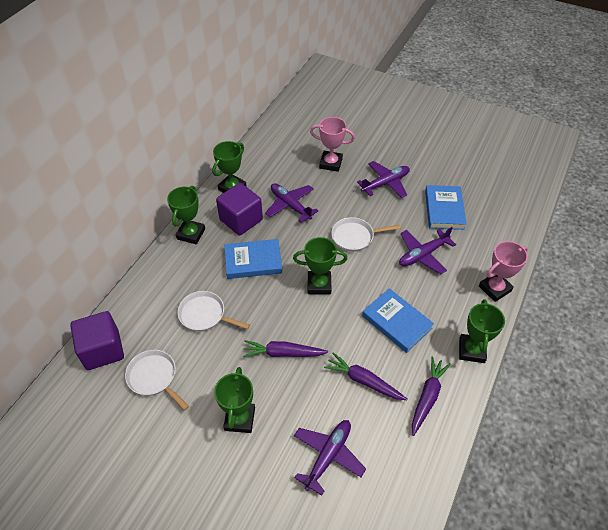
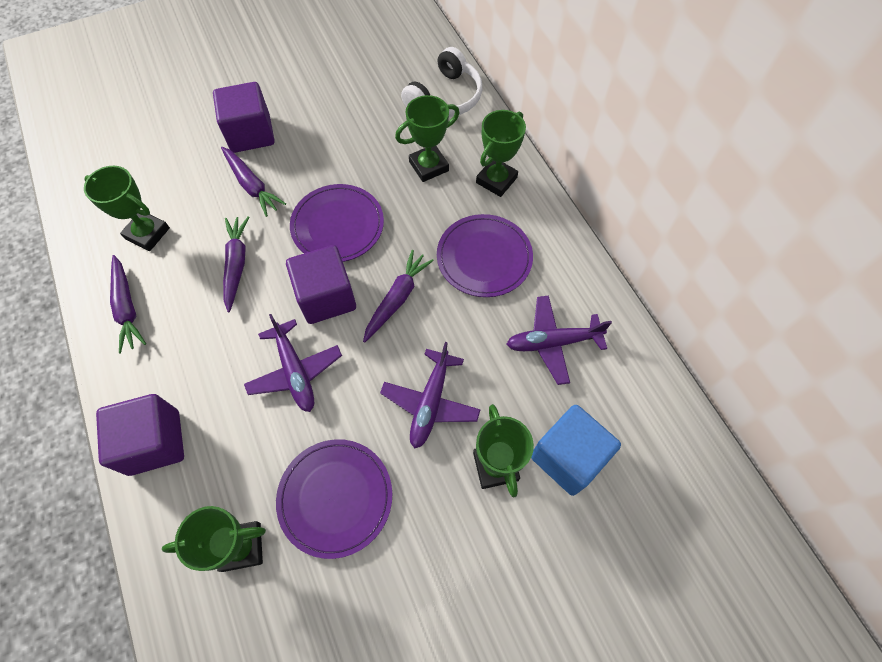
blue book: [224,239,282,279] [362,288,434,353] [425,185,467,230] = 3 -> none = 0
blue cube: none = 0 -> [531,405,621,496] = 1
pink trophy: [310,117,355,172] [479,241,528,302] = 2 -> none = 0
purple carrot: [243,340,328,357] [324,352,408,400] [412,356,451,436] = 3 -> [110,255,146,353] [221,147,286,217] [223,216,249,312] [363,250,434,343] = 4
purple cube: [70,311,124,370] [216,183,263,236] = 2 -> [96,394,184,476] [213,82,275,153] [286,245,356,324] = 3
purple plane: [265,183,318,223] [294,420,366,496] [357,161,410,198] [399,227,456,274] = 4 -> [244,314,342,412] [380,342,481,449] [506,296,612,385] = 3
purple plate: none = 0 -> [276,439,392,559] [290,184,384,262] [437,214,533,297] = 3
white headphones: none = 0 -> [401,47,483,117] = 1
white pan: [125,350,189,410] [177,291,250,331] [331,217,401,252] = 3 -> none = 0

